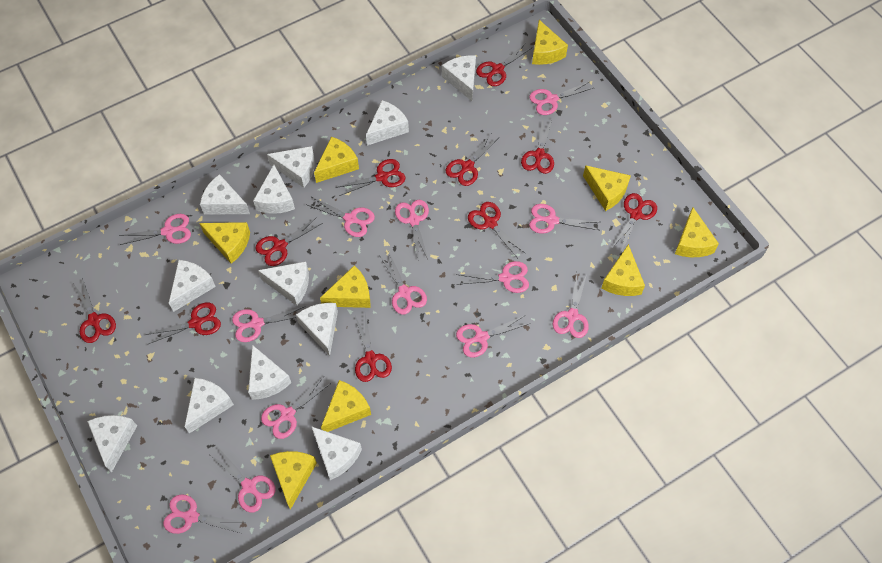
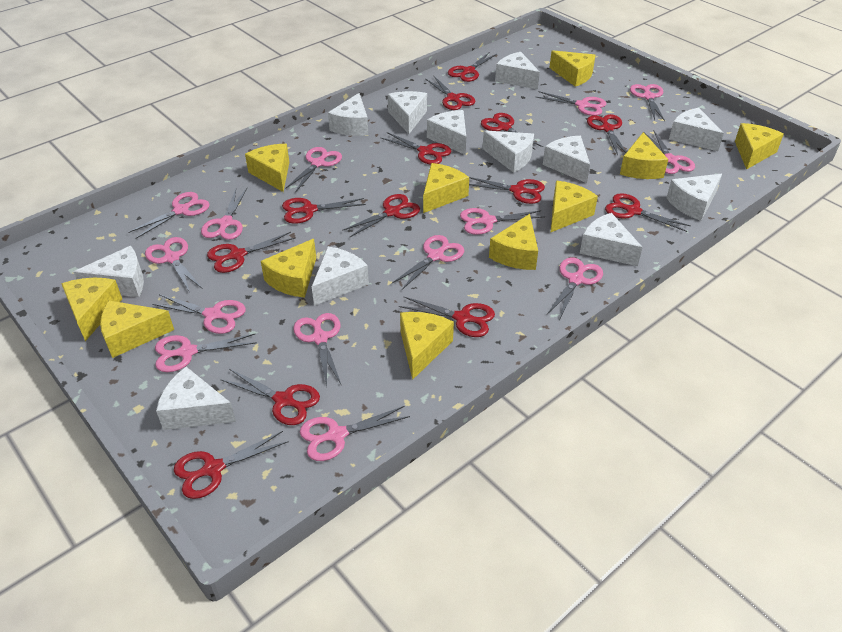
pink scissors: [118,214,191,245] [163,494,243,534] [210,448,276,513] [232,306,306,342] [261,378,331,439] [308,197,375,237] [379,251,427,315] [395,200,429,260] [456,261,529,293] [456,315,530,357] [529,81,593,115] [529,204,599,234] [553,273,589,338] = 13 -> [128,192,210,239] [145,237,203,292] [152,294,246,334] [155,334,257,372] [201,188,247,240] [285,147,342,193] [293,313,342,386] [300,406,410,461] [392,235,464,290] [460,208,545,235] [536,91,606,116] [547,257,603,320] [630,84,665,121] [645,130,695,174] = 14
red scissors: [74,278,116,343] [145,303,221,344] [255,216,323,266] [336,159,405,196] [355,314,392,382] [446,134,498,186] [468,202,526,257] [476,43,533,86] [521,119,554,174] [612,193,657,252] = 10 -> [174,431,289,499] [207,232,295,273] [220,369,320,425] [282,198,366,224] [342,194,420,238] [381,132,451,165] [399,296,495,337] [426,75,475,110] [448,53,497,82] [469,177,545,204] [481,113,543,150] [587,114,626,155] [605,193,691,232] = 13
yellow cheese: [199,222,250,264] [270,451,317,510] [314,137,359,183] [320,265,371,308] [321,380,371,432] [532,20,568,65] [583,165,631,211] [601,244,645,296] [675,207,719,257] = 9 -> [61,278,122,341] [100,300,174,358] [245,144,289,192] [261,239,316,298] [400,312,454,380] [423,163,469,213] [489,214,538,270] [549,50,596,87] [551,181,598,232] [620,132,668,179] [735,123,784,170] = 11

